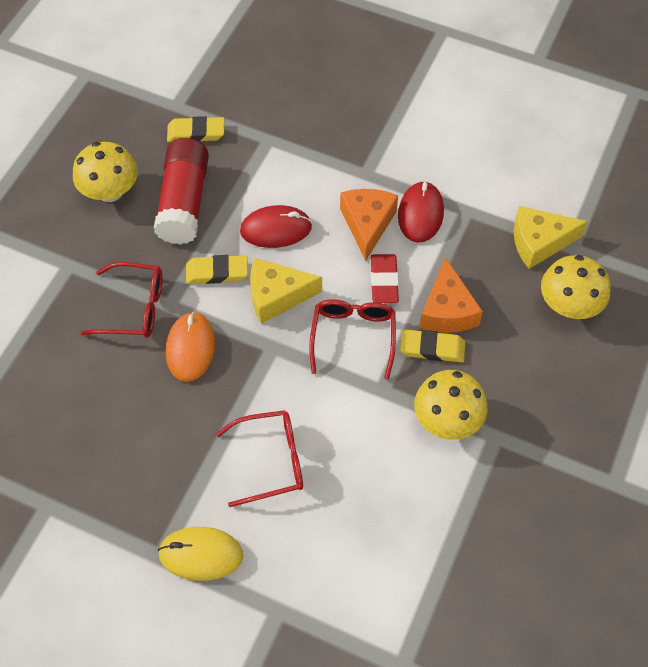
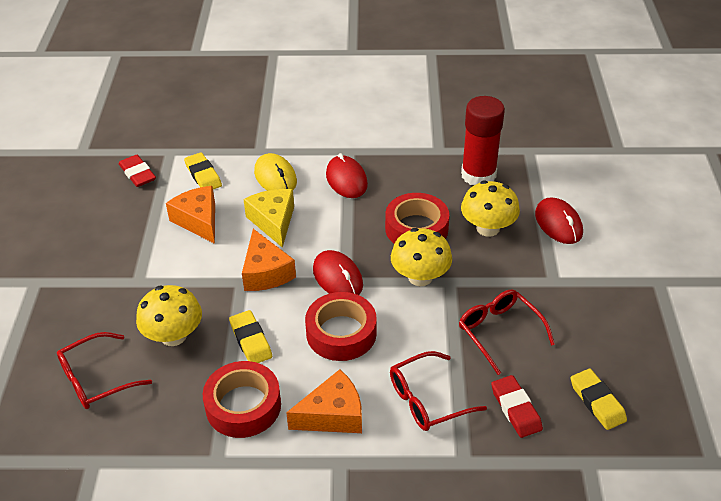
orange cheese: [340,189,398,261] [419,257,483,333] = 2 -> [166,186,215,244] [242,229,296,291] [286,369,362,433] = 3
orange mouse: [166,311,215,382] = 1 -> none = 0
red eraser: [371,254,399,303] = 1 -> [119,155,156,187] [491,375,543,438] = 2
red mouse: [240,205,312,248] [398,181,444,242] = 2 -> [313,250,363,295] [326,153,368,198] [535,198,583,244] = 3
red tape: none = 0 -> [203,361,281,438] [305,292,377,361] [385,193,449,244] = 3
yellow cheese: [250,258,322,324] [514,206,588,269] = 2 -> [243,189,294,248] = 1

